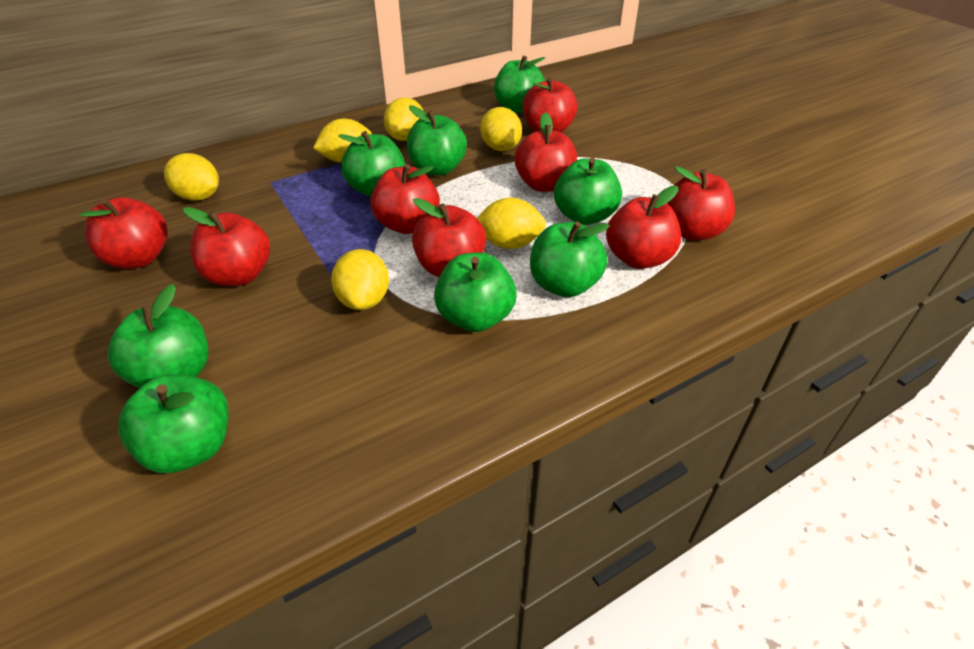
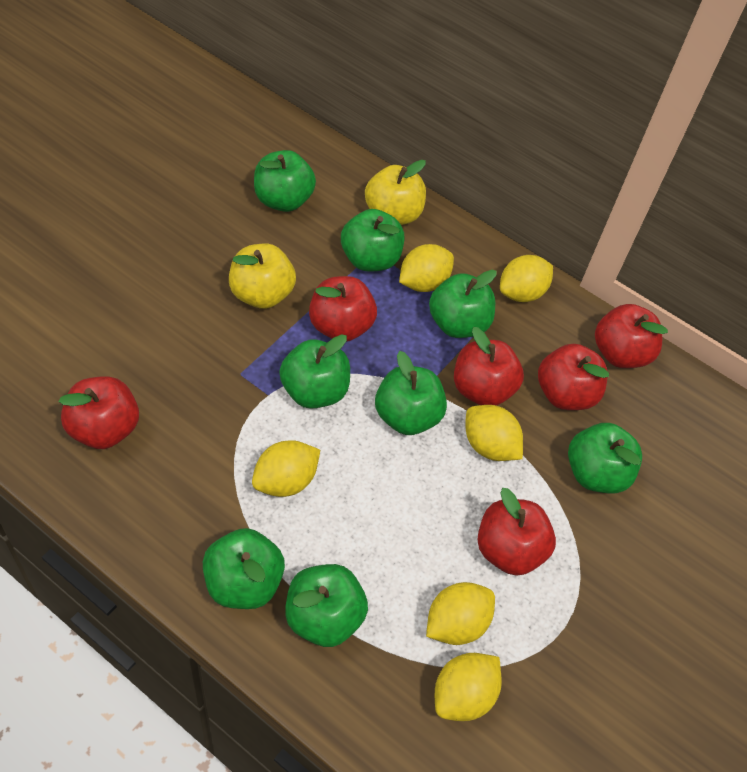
red apple: [80,197,168,269] [183,207,270,286] [370,164,440,234] [412,198,486,277] [515,113,577,192] [522,77,578,133] [606,186,681,269] [667,166,735,240] = 8 -> [59,376,139,449] [309,276,377,342] [454,327,524,406] [477,488,556,576] [538,344,609,410] [595,304,668,368] = 6
yellow apple: none = 0 -> [229,244,296,309] [365,160,426,225] = 2

